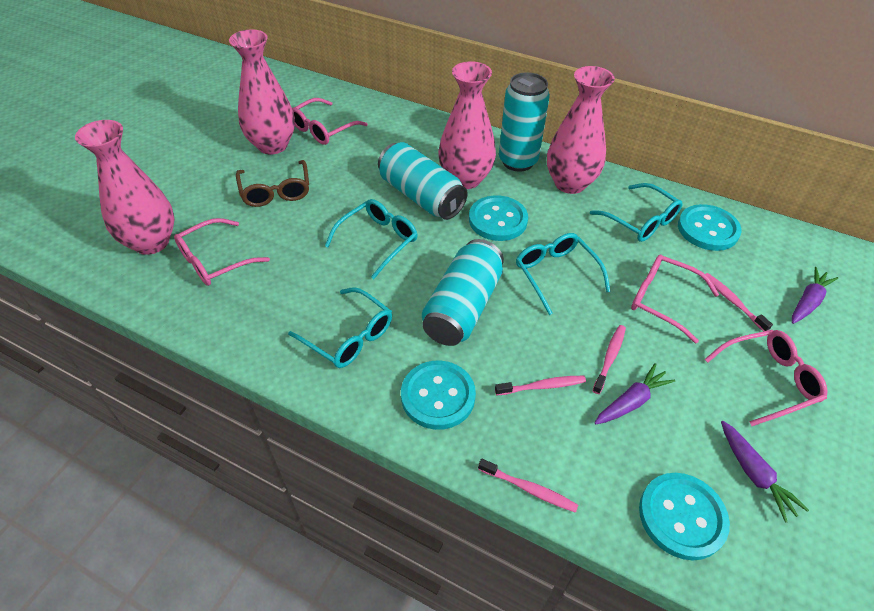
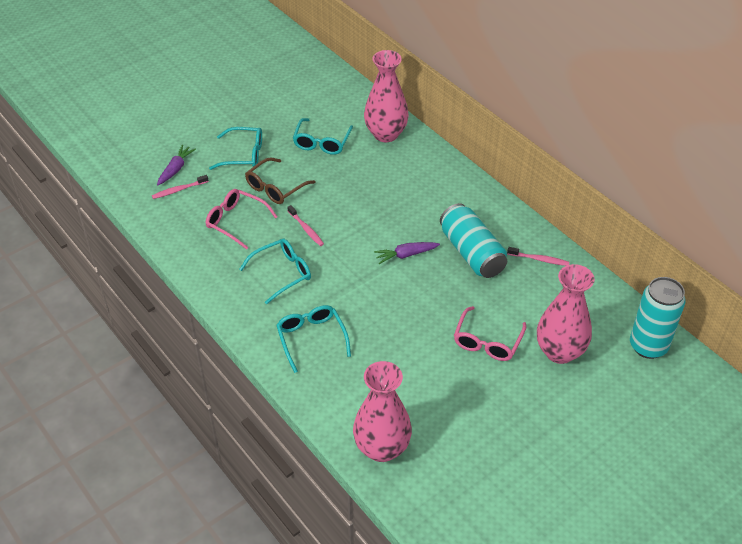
pink glasses: [174,218,270,286] [292,98,368,145] [631,255,719,344] [705,330,828,426] = 4 -> [205,189,277,250] [454,306,526,361] = 2
pink toothbrush: [478,459,578,513] [495,376,586,395] [593,325,626,394] [705,273,773,331] = 4 -> [152,175,209,199] [287,205,324,246] [507,247,569,266] = 3
pink vase: [75,120,174,255] [229,30,295,155] [438,61,496,189] [547,66,615,194] = 4 -> [353,361,412,462] [364,50,409,142] [537,264,595,364] = 3
purple carrot: [594,363,675,424] [721,421,809,522] [792,267,838,324] = 3 -> [157,145,196,186] [374,242,440,264] = 2
turquoise button: [401,361,476,430] [469,195,528,241] [639,473,730,560] [678,204,742,251] = 4 -> none = 0
turquoise can: [378,142,468,220] [422,239,504,346] [499,72,550,172] = 3 -> [440,203,507,278] [630,277,686,359] = 2

